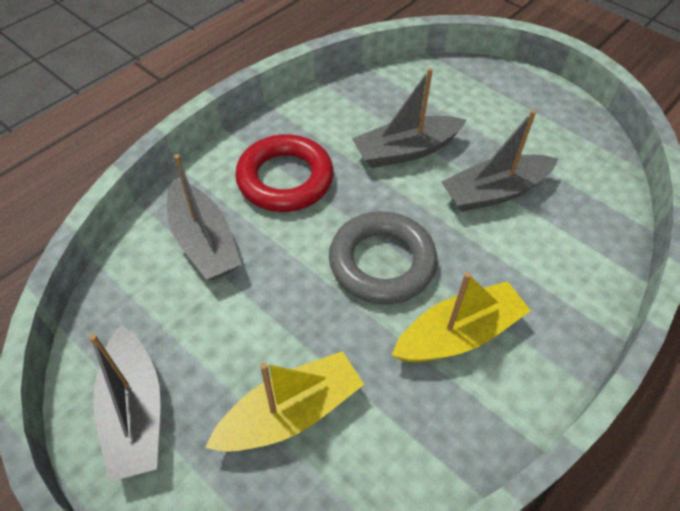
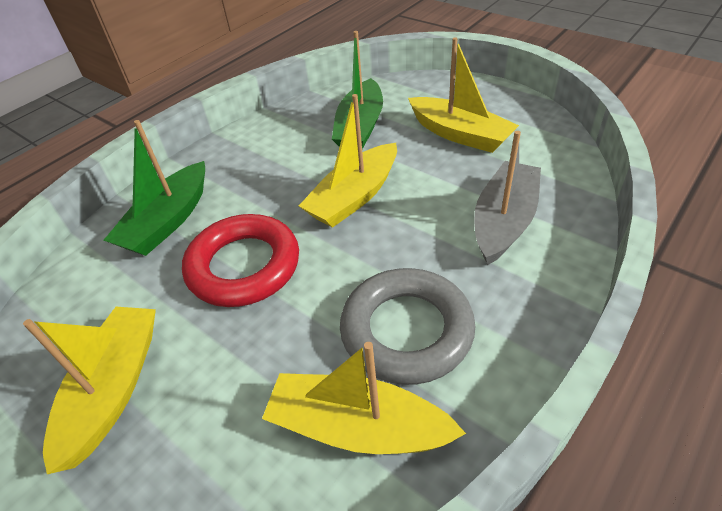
green boat: none = 0 -> [104,120,205,256] [332,31,383,149] = 2
grey boat: [89,325,161,482] [167,154,242,280] [352,68,466,168] [441,110,558,212] = 4 -> [474,131,541,265] = 1
yellow boat: [205,351,364,452] [392,272,531,362] = 2 -> [23,307,156,474] [262,342,466,454] [299,94,397,228] [408,37,519,153] = 4

